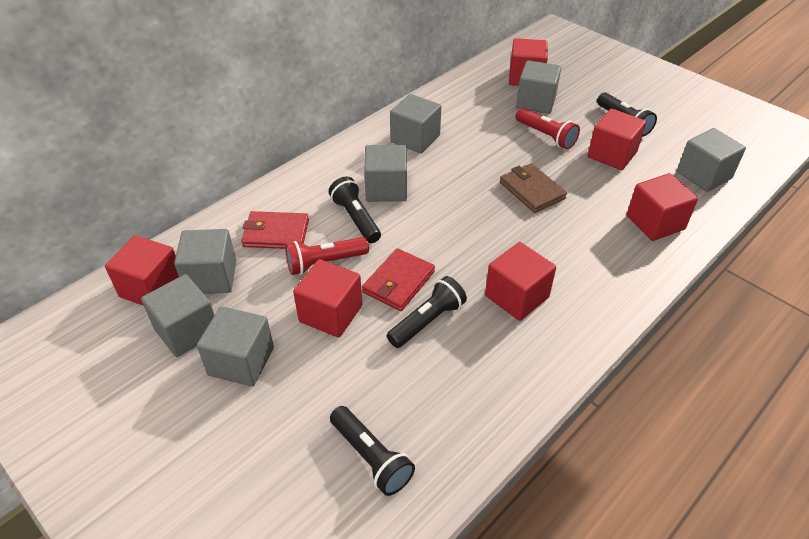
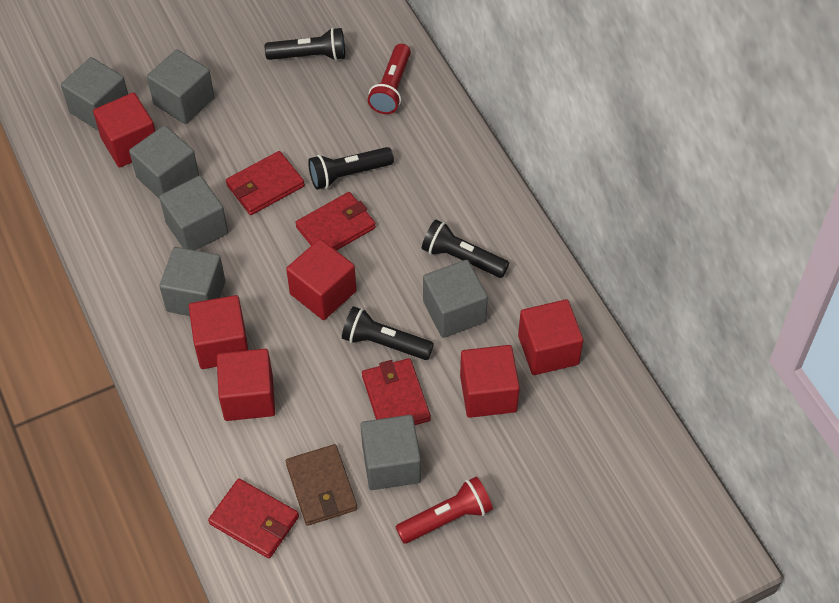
red wallet: [241,211,309,249] [362,248,435,311] = 2 -> [208,478,299,558] [226,151,305,215] [295,192,376,251] [362,358,431,425] = 4

